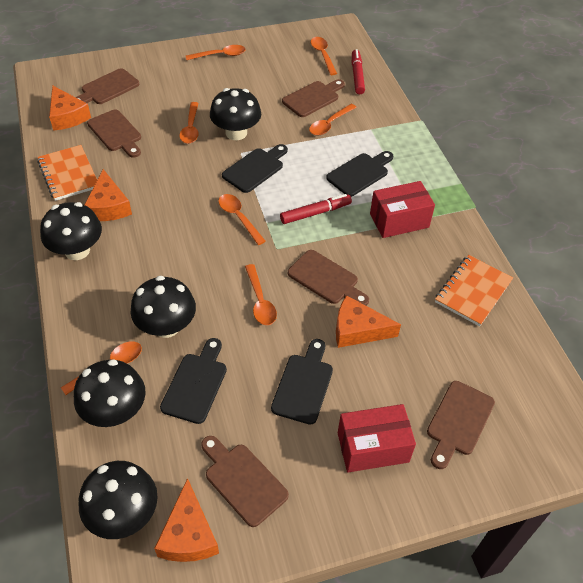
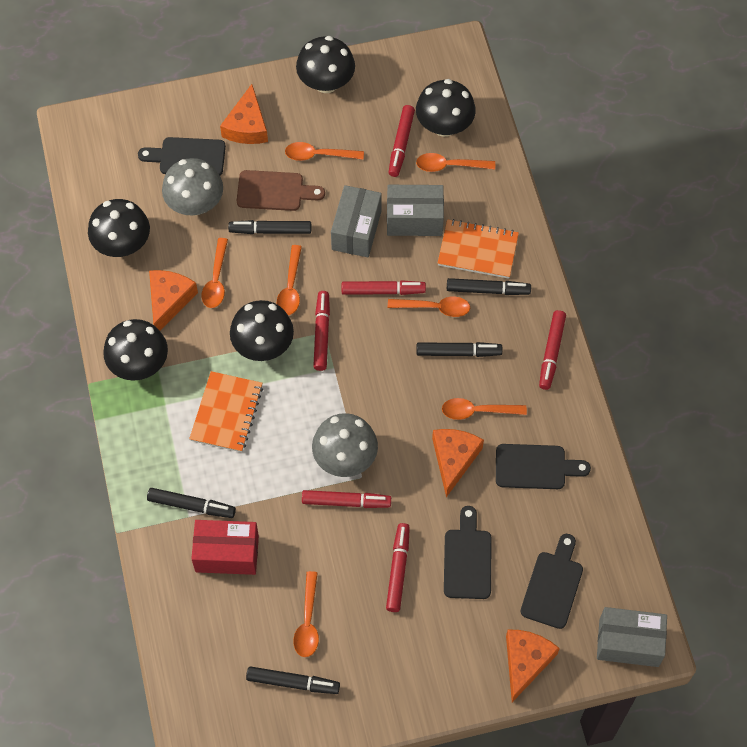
black marker: none = 0 -> [147,488,236,518] [228,220,311,234] [246,666,340,694] [416,342,502,357] [447,278,531,295] = 5
brown cutting board: [76,68,139,104] [87,110,141,158] [201,436,289,527] [282,79,345,117] [288,250,369,306] [427,381,495,469] = 6 -> [237,170,325,211] = 1
grey box: none = 0 -> [331,185,382,257] [387,185,444,236] [597,607,667,667] = 3
grey mushroom: none = 0 -> [162,158,223,215] [312,413,378,477] = 2
red box: [338,404,416,473] [370,181,435,238] = 2 -> [191,520,259,575] = 1
red marker: [280,194,352,224] [352,49,365,94] = 2 -> [302,490,391,508] [313,291,330,371] [342,280,426,295] [386,523,410,612] [388,105,415,177] [539,310,566,390] = 6

